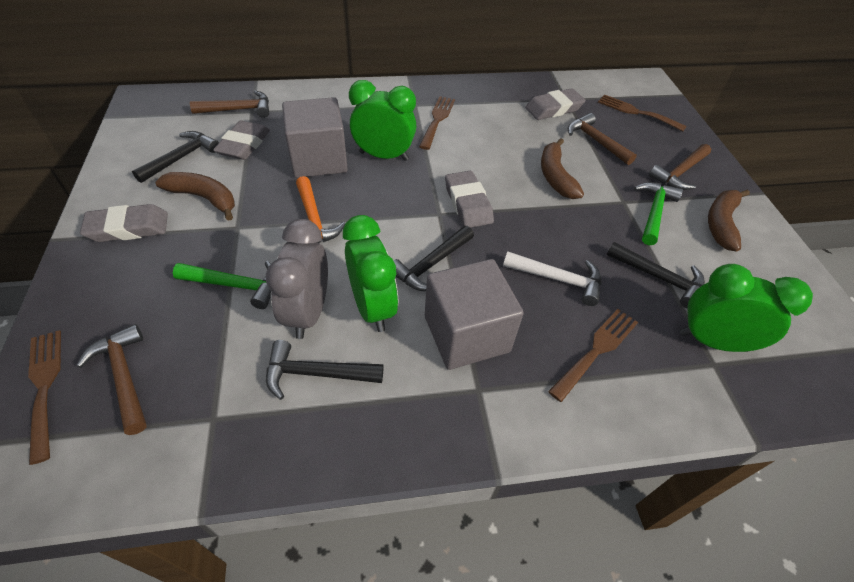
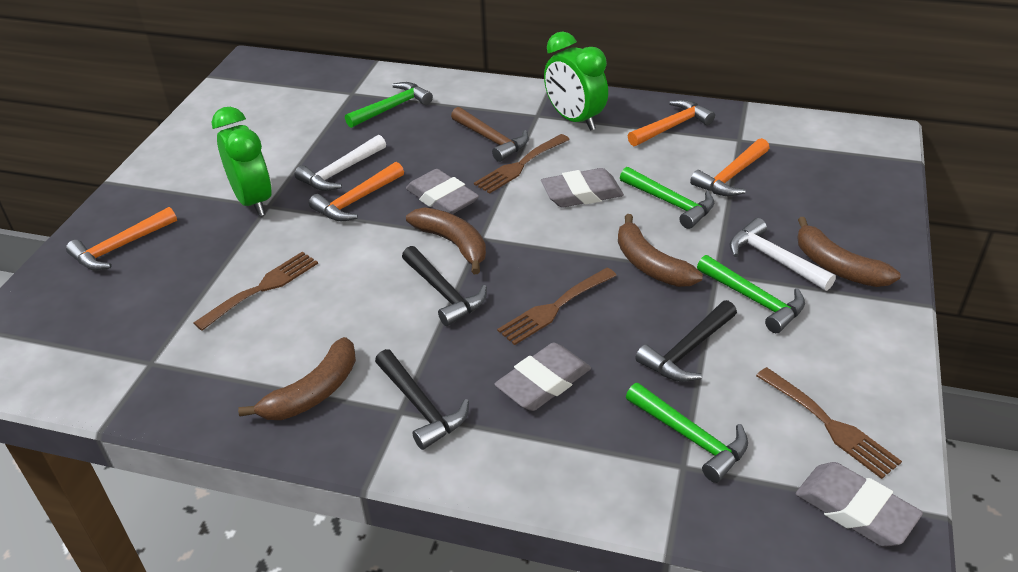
black hammer: [132,131,219,183] [266,340,384,400] [393,226,474,291] [607,242,705,308] = 4 -> [375,349,469,450] [402,246,487,326] [635,300,737,382] = 3
brown banana: [156,172,235,221] [541,138,584,199] [708,190,750,252] = 3 -> [238,337,356,420] [406,207,486,274] [618,214,703,287] [797,217,901,287] = 4
brown hammer: [76,324,147,435] [190,91,269,118] [568,113,637,165] [649,144,711,190] = 4 -> [451,107,529,162] = 1
green clock: [343,215,398,332] [349,80,416,161] [680,264,813,352] = 3 -> [212,107,272,216] [544,32,608,131] = 2
green hammer: [173,261,271,309] [634,182,683,245] = 2 -> [345,82,433,128] [620,167,714,229] [626,383,748,483] [697,255,805,333] = 4
grey clock: [266,219,328,339] = 1 -> none = 0
grey cube: [282,97,348,178] [425,259,524,370] = 2 -> none = 0
orange hammer: [296,176,345,243] = 1 -> [66,207,177,270] [309,162,404,221] [628,100,715,146] [690,138,769,196] = 4
white hammer: [503,252,601,306] = 1 -> [295,135,386,191] [730,218,836,291] = 2

